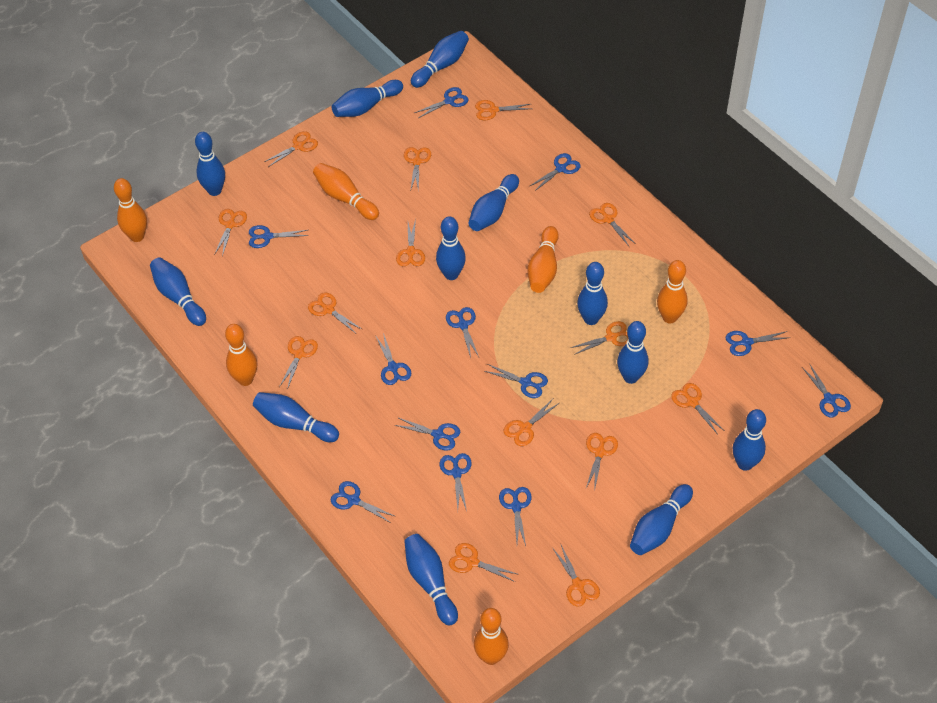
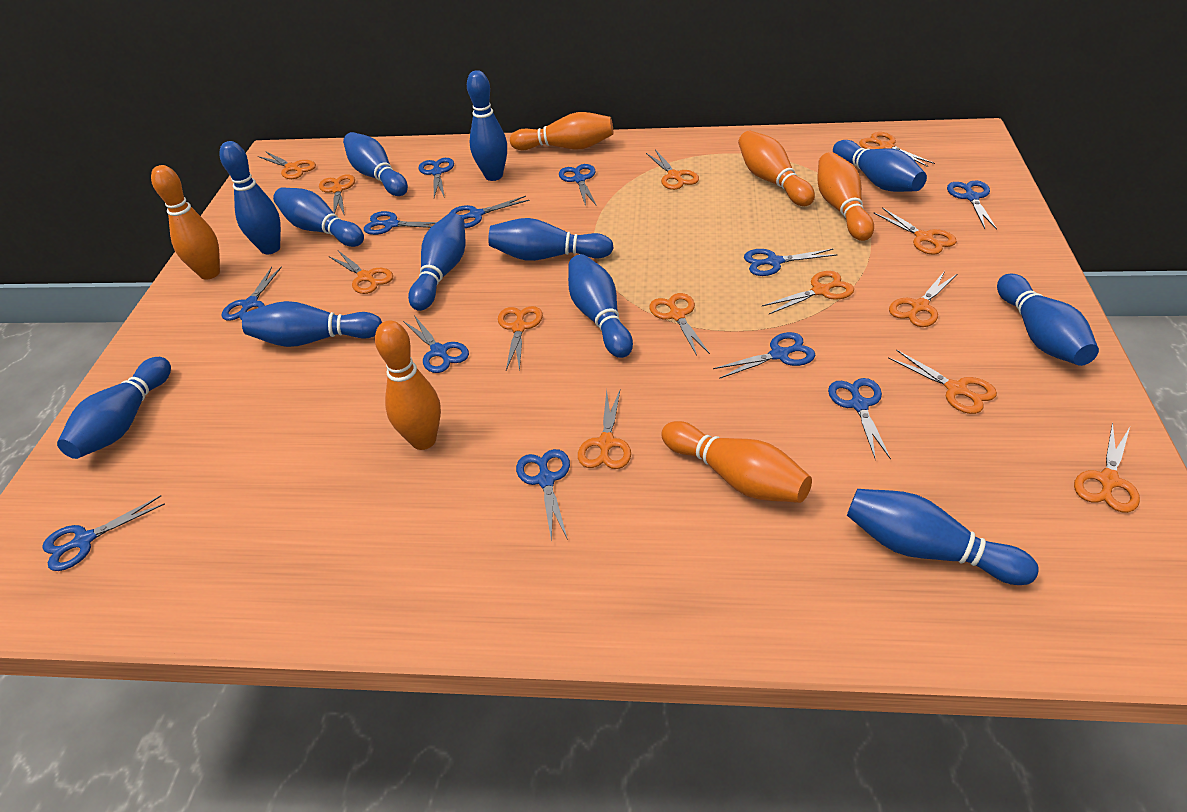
orange scissors: [214,209,247,256] [264,131,318,167] [279,336,318,390] [308,293,363,333] [396,219,425,266] [404,147,431,191] [449,543,519,582] [475,100,530,120] [504,399,559,446] [553,545,600,606] [570,321,628,355] [586,433,618,492] [589,203,636,246] [671,383,725,435] = 14 -> [258,151,316,179] [319,174,355,216] [329,251,393,294] [498,306,543,371] [578,390,631,469] [646,150,699,190] [649,293,710,356] [762,271,854,314] [859,132,935,167] [874,208,957,255] [888,350,997,414] [889,271,957,327] [1074,422,1140,513] = 13

